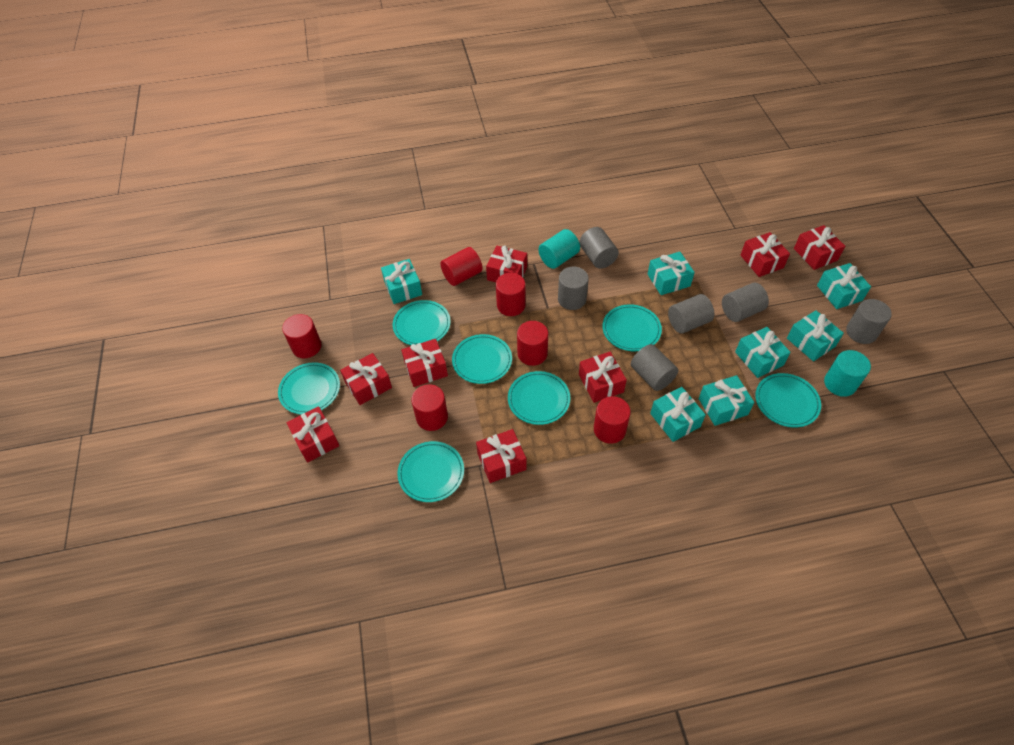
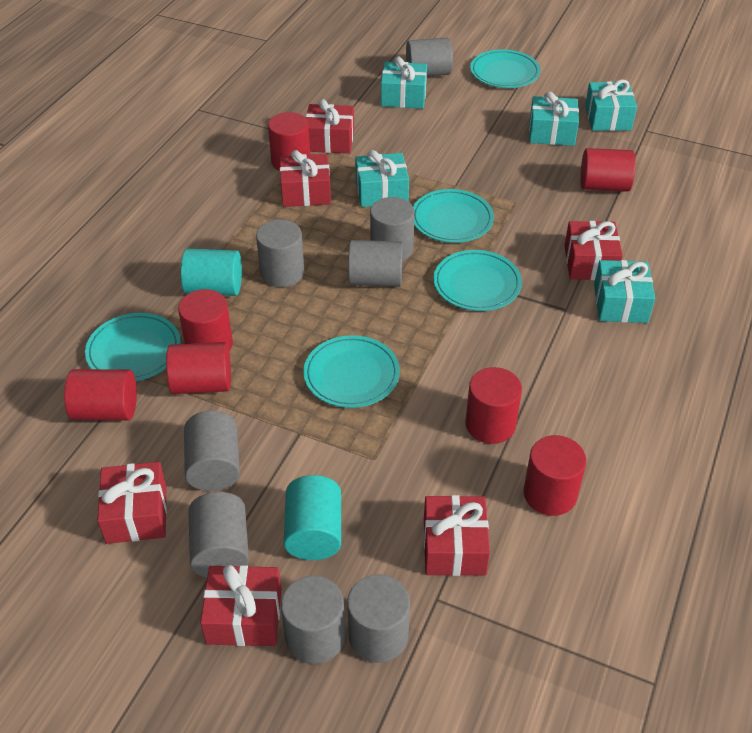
grey cylinder: [558,267,589,310] [579,227,619,269] [631,344,678,391] [668,294,714,334] [722,283,769,322] [846,299,892,344] = 6 -> [184,411,240,491] [188,492,249,577] [256,220,304,287] [281,576,345,664] [347,574,410,663] [348,240,403,287] [370,197,415,261] [406,38,453,76] = 8
red cylinder: [282,314,321,358] [411,384,448,431] [440,247,483,286] [496,273,525,316] [517,321,548,366] [594,396,631,444] = 6 -> [64,369,137,420] [166,342,231,394] [178,289,233,351] [268,112,310,171] [465,367,522,444] [523,435,587,516] [580,148,636,192] = 7
red gift: [286,406,339,463] [340,353,392,405] [401,339,448,387] [476,429,526,483] [486,245,527,282] [579,352,627,403] [740,232,790,277] [794,225,845,270] = 8 -> [97,462,167,544] [200,565,282,646] [280,150,331,207] [306,99,354,154] [424,495,490,576] [564,221,623,280] = 6
turquoise gift: [381,259,422,304] [647,252,695,295] [650,387,706,442] [699,375,754,426] [735,327,791,378] [787,310,844,361] [817,263,871,309] = 7 -> [355,150,409,207] [381,57,427,109] [529,91,579,146] [585,80,637,131] [594,260,655,323] = 5
turquoise plate: [278,362,340,414] [393,300,451,345] [397,441,464,502] [452,334,512,384] [508,371,570,425] [602,304,662,351] [755,373,821,428] = 7 -> [85,313,181,381] [303,335,400,408] [413,189,494,243] [433,250,522,311] [470,49,540,88] = 5

